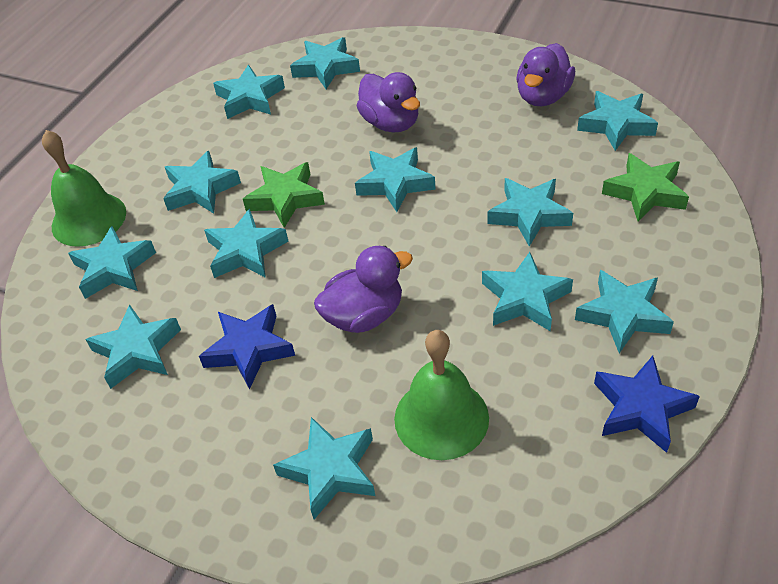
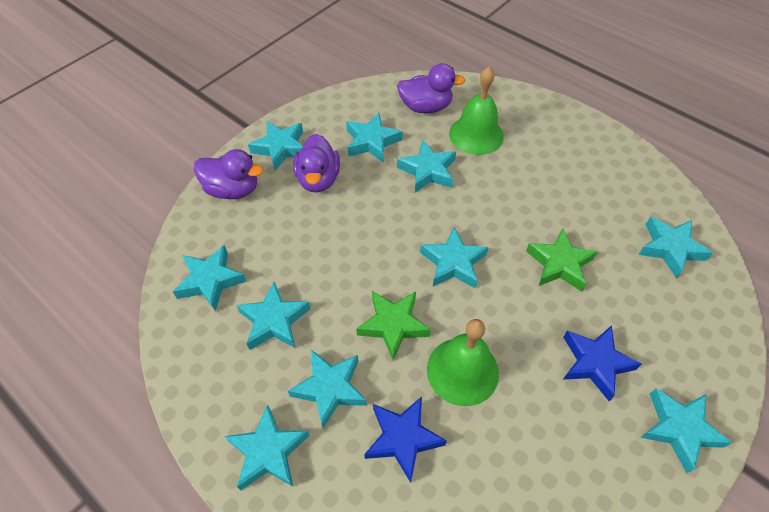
turquoise star: [68,226,156,299] [85,304,181,389] [163,151,241,214] [204,208,288,278] [213,65,285,119] [273,417,375,519] [290,37,360,89] [355,147,435,212] [482,252,573,332] [487,178,573,247] [575,270,674,353] [577,91,658,151] = 12 -> [173,245,247,311] [225,404,310,491] [236,282,310,350] [248,121,303,171] [288,350,367,429] [346,113,403,163] [397,140,456,192] [420,227,489,288] [638,217,713,278] [640,388,732,473] = 10

